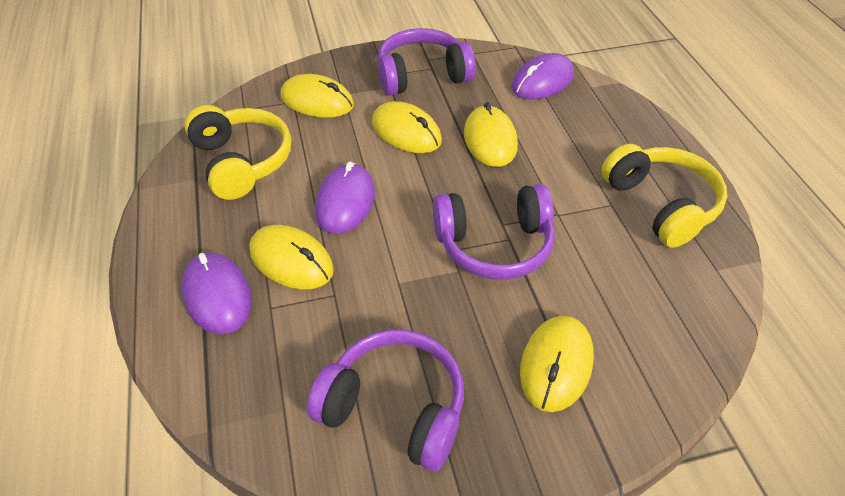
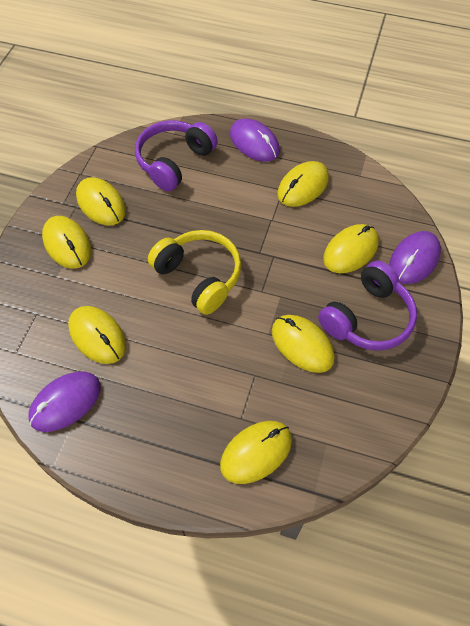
purple headphones: [307,330,464,471] [378,28,476,95] [433,184,555,280] = 3 -> [135,120,218,192] [318,261,417,351] = 2
yellow headphones: [184,105,291,200] [601,144,727,248] = 2 -> [148,230,242,315] = 1
yellow mouse: [249,225,334,290] [281,74,354,118] [372,101,442,153] [464,102,518,167] [520,316,594,412] = 5 -> [42,216,91,268] [68,306,126,364] [76,177,126,225] [220,421,292,484] [272,315,335,373] [277,161,329,207] [323,224,379,273] = 7

